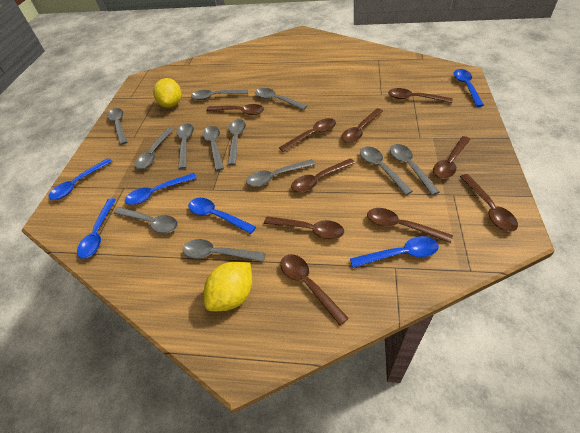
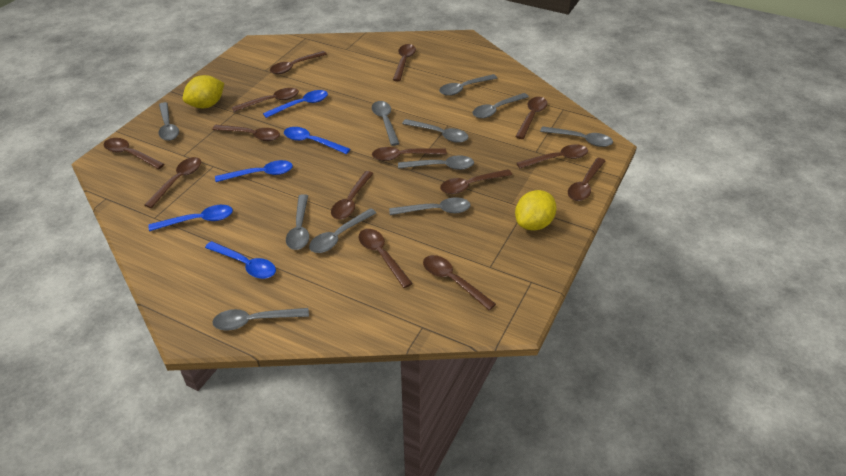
blue spoon: [48,158,112,200] [77,198,116,259] [125,173,197,205] [188,198,256,234] [350,236,439,268] [454,69,484,107] = 6 -> [148,205,233,231] [205,241,276,279] [215,160,293,182] [263,90,328,118] [284,127,350,154] = 5
brown spoon: [207,104,264,115] [264,216,344,239] [279,118,336,152] [281,254,349,326] [291,158,355,192] [341,108,383,143] [367,208,453,243] [388,88,453,103] [433,136,471,179] [460,174,518,232] = 10 -> [103,138,165,169] [144,157,201,208] [212,125,280,141] [232,88,299,112] [270,51,327,74] [331,171,374,220] [358,229,413,288] [372,147,447,161] [393,44,416,81] [423,255,496,310] [440,169,512,194] [515,97,547,139] [517,144,588,168] [568,158,605,201] = 14
grey spoon: [107,108,127,145] [114,207,178,233] [135,128,173,169] [177,123,194,169] [183,239,266,262] [191,90,248,100] [202,126,224,171] [228,119,246,165] [246,159,315,187] [255,88,307,110] [360,147,413,195] [390,144,440,195] = 12 -> [159,102,179,141] [212,308,309,331] [286,194,309,250] [309,208,376,253] [372,101,400,146] [389,197,471,215] [398,155,474,170] [402,119,469,143] [439,74,497,96] [472,93,529,118] [540,126,613,147] = 11

